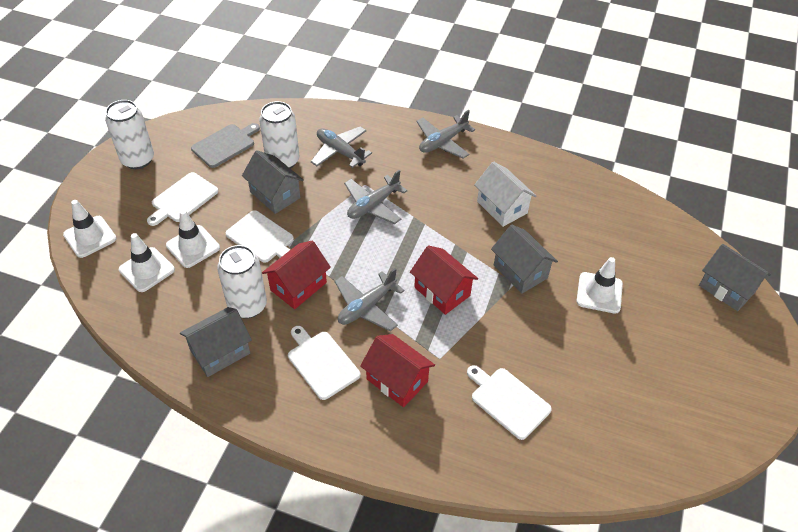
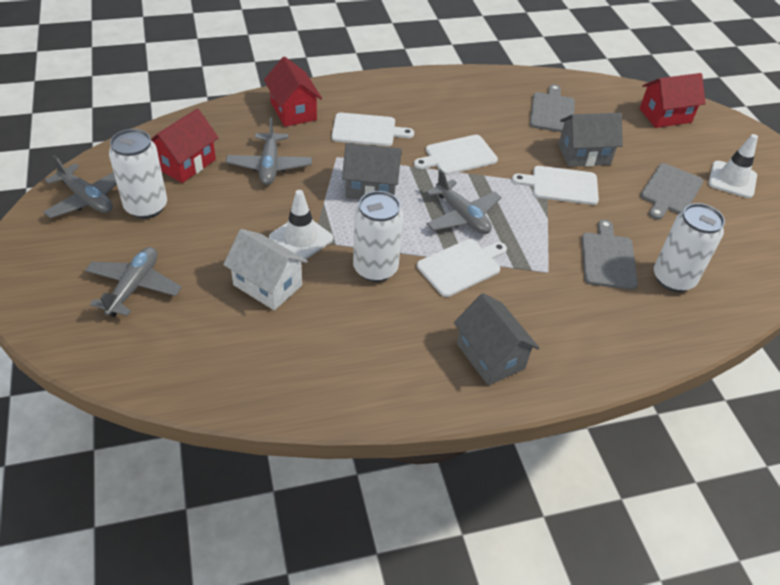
grey cutting board: [191,123,260,168] = 1 -> [530,84,575,132] [582,219,638,290] [640,163,703,220] = 3
grey house: [180,307,252,377] [242,150,304,214] [491,225,558,294] [699,244,771,311] = 4 -> [342,143,402,200] [454,293,539,385] [558,113,623,167] = 3
white traffic cone: [63,200,117,258] [119,233,175,292] [166,210,220,268] [577,257,623,314] = 4 -> [269,190,333,260] [708,134,758,198] = 2

